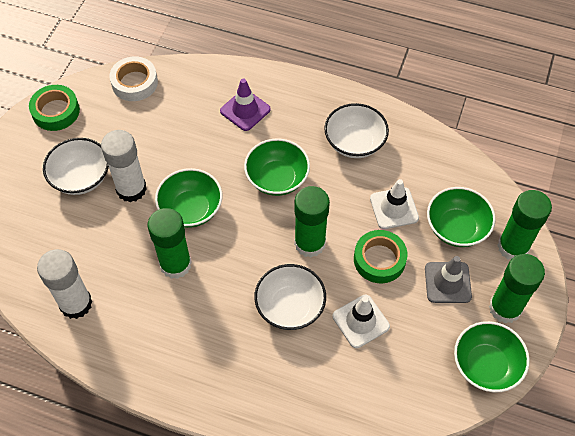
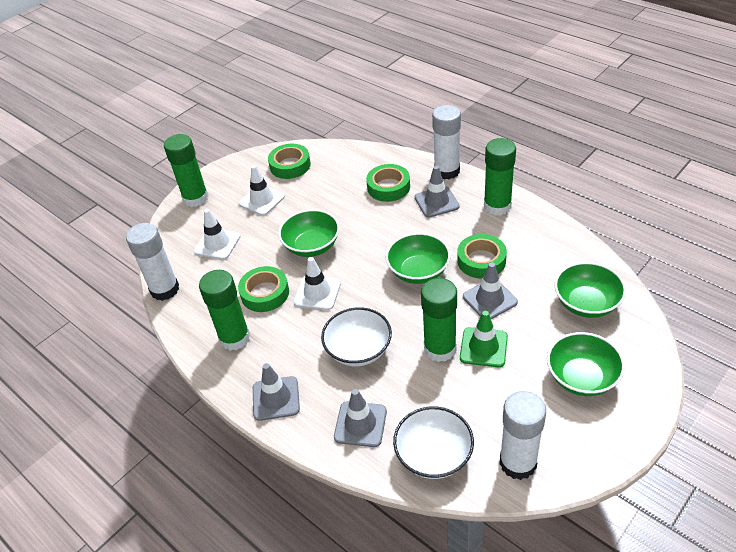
green tape: [29,85,80,131] [354,230,407,283] = 2 -> [238,266,289,312] [268,144,311,179] [366,164,410,202] [457,234,507,279] = 4
green traffic cone: none = 0 -> [460,311,508,367] = 1
grey traffic cone: [425,256,472,303] = 1 -> [253,363,300,421] [334,389,387,447] [415,166,459,218] [463,262,518,319] = 4
purple traffic cone: [220,79,271,131] = 1 -> none = 0
white bowl: [43,138,109,195] [254,264,326,330] [324,103,389,158] = 3 -> [321,307,392,366] [393,406,474,479] = 2
white glue stick: [37,249,92,319] [101,130,147,202] = 2 -> [126,223,179,301] [432,105,461,180] [499,391,546,480] = 3
white tape: [109,56,158,101] = 1 -> none = 0
white traffic cone: [332,295,390,348] [370,179,419,229] = 2 -> [194,209,241,260] [239,165,285,216] [294,257,341,310] = 3

